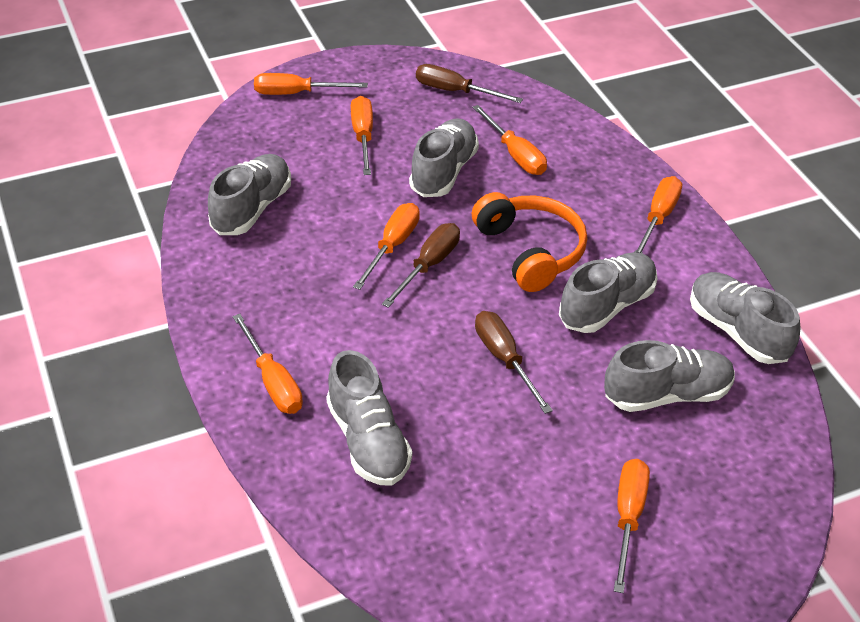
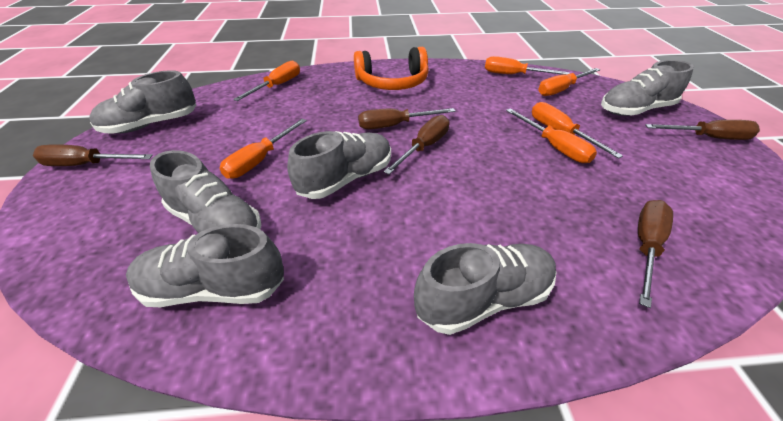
brown screwdriver: [382,223,460,308] [416,64,523,103] [475,311,553,414] = 3 -> [33,144,153,166] [358,108,456,129] [383,115,449,175] [638,200,673,308] [645,120,760,140] = 5
orange screwdriver: [233,314,303,414] [254,73,368,95] [351,96,373,175] [353,203,420,290] [472,105,547,175] [614,459,650,593] [635,176,682,254] = 7 -> [220,119,307,179] [233,61,300,101] [485,56,570,75] [506,109,597,163] [532,102,623,159] [538,68,600,96] = 6

